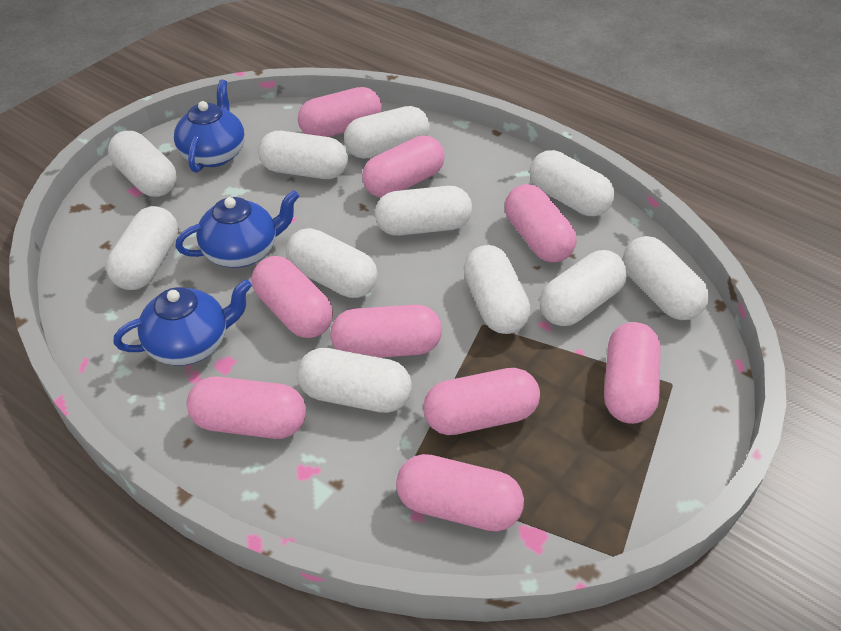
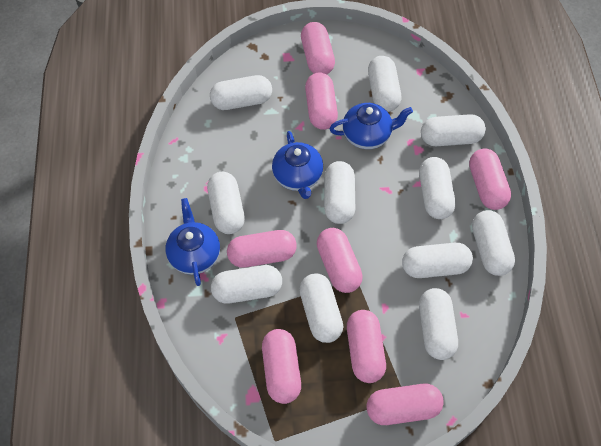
pink capsule: [187,376,306,439] [252,256,333,338] [298,87,382,137] [330,305,442,358] [362,135,445,198] [396,454,524,531] [423,368,540,435] [505,184,577,263] [604,322,661,424] = 9 -> [227,230,297,268] [262,329,301,404] [301,22,335,74] [305,72,338,130] [317,228,363,293] [347,310,386,383] [366,384,444,425] [469,148,511,210] = 8

